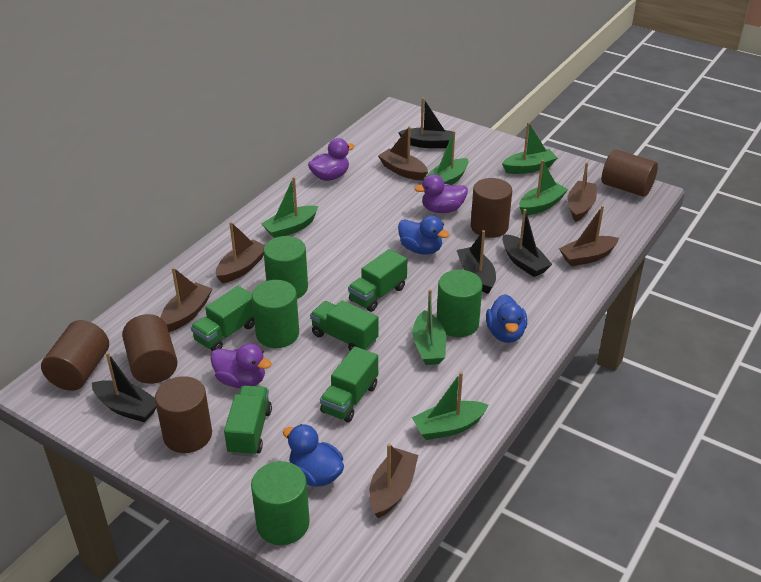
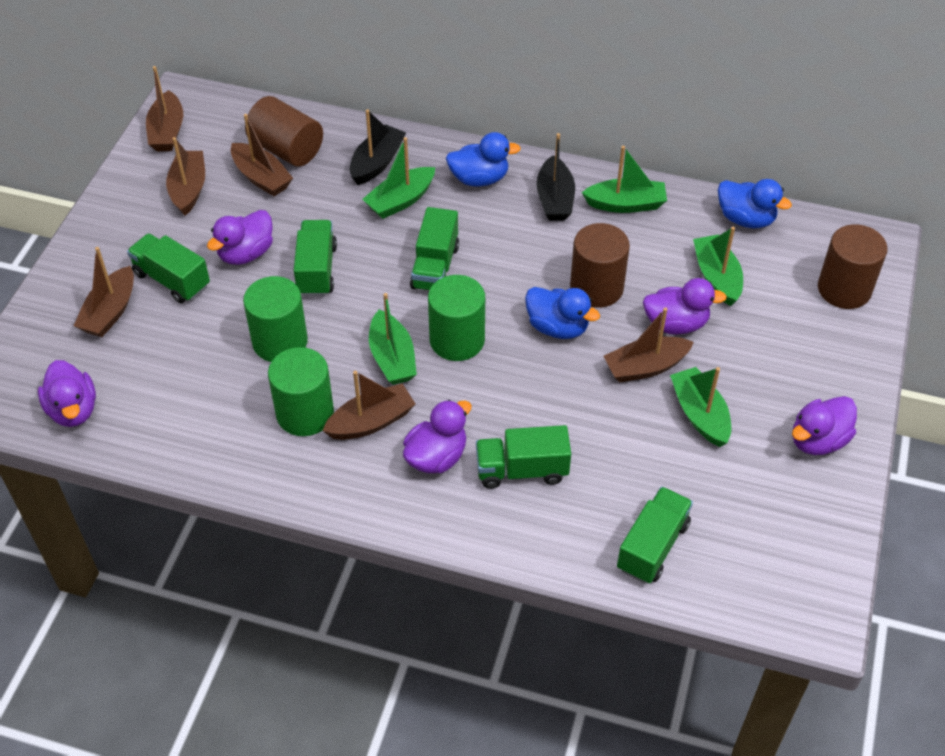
black boat: [92,352,156,422] [398,97,453,148] [457,230,496,294] [502,209,552,277] = 4 -> [350,109,406,185] [536,133,575,221] = 2
brown cylinder: [41,320,109,391] [122,314,178,384] [155,376,212,453] [471,178,512,238] [602,150,658,197] = 5 -> [245,96,323,167] [570,223,630,308] [818,224,888,309] = 3
green boat: [261,177,318,238] [412,289,446,365] [412,372,488,440] [424,131,469,185] [502,122,558,174] [519,160,568,215] = 6 -> [362,137,435,219] [369,293,417,385] [582,146,667,213] [670,367,731,447] [693,227,743,306] = 5
green cylinder: [251,461,310,545] [252,280,299,348] [263,236,308,299] [437,270,483,337] = 4 -> [243,276,308,362] [268,347,334,436] [428,275,485,361] = 3
purple duck: [210,344,272,388] [308,138,355,181] [414,174,468,213] = 3 -> [38,360,96,427] [207,210,273,265] [403,400,472,473] [643,278,727,335] [792,396,857,455] = 5

